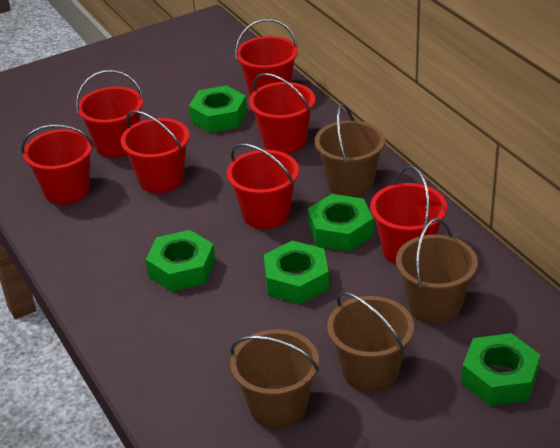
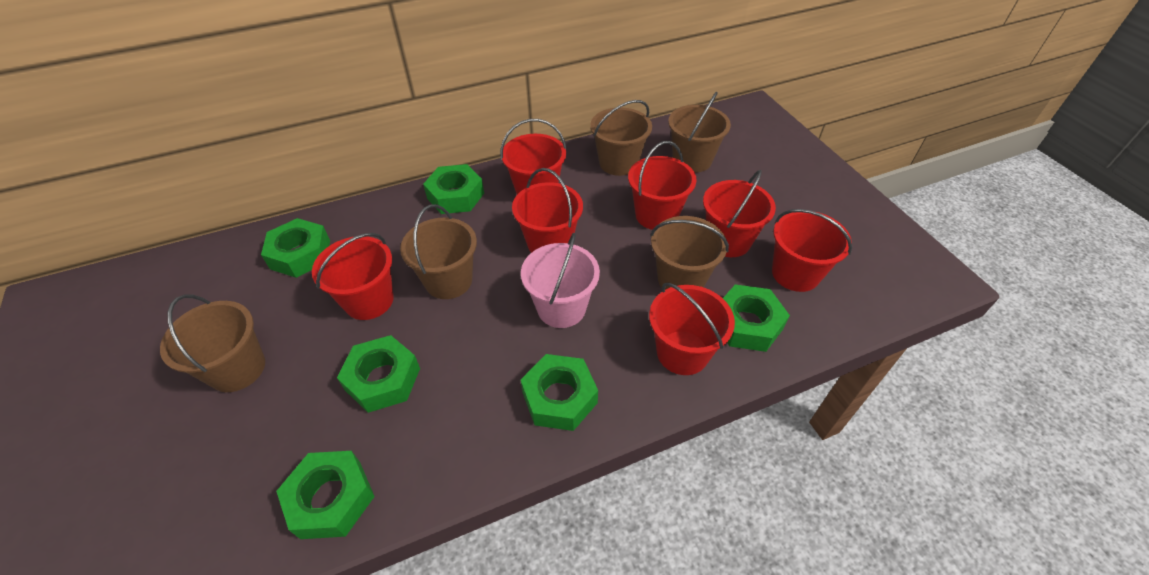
brown bucket: [230,329,319,429] [315,104,385,197] [327,292,414,392] [396,218,478,324] = 4 -> [160,294,265,392] [400,204,477,299] [590,100,652,176] [650,216,729,290] [668,92,731,173] = 5
green nut: [145,230,215,292] [189,86,247,133] [264,241,329,304] [308,194,373,252] [461,333,540,406] = 5 -> [261,218,330,278] [276,451,375,539] [337,335,420,413] [423,164,484,214] [521,354,598,431] [723,284,790,352] = 6
pink bucket: none = 0 -> [521,233,600,328] = 1

